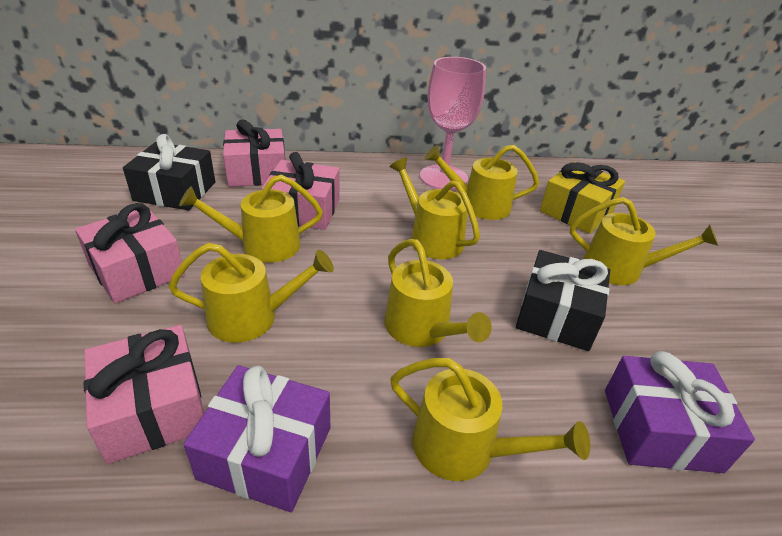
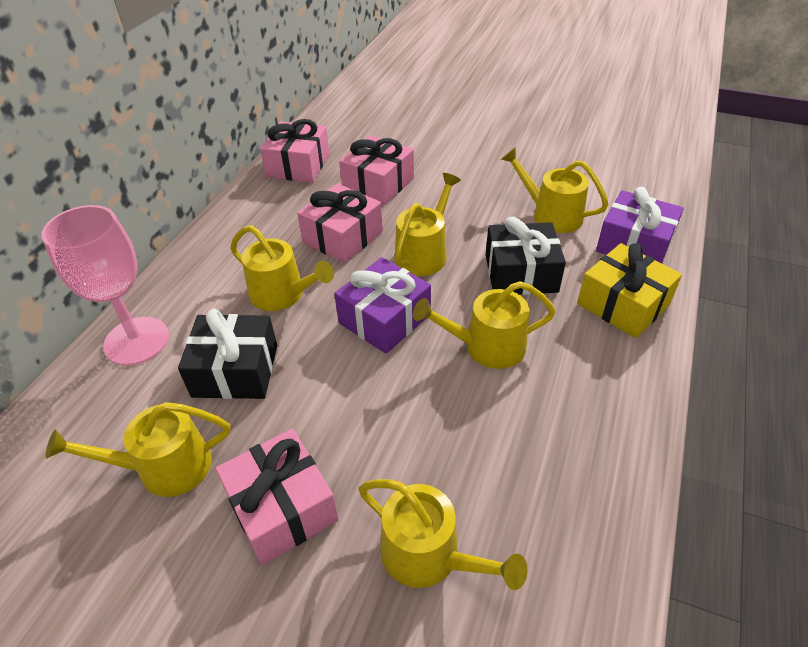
yellow watering can: [168,243,334,343] [179,175,323,263] [384,239,492,347] [389,158,480,259] [390,358,590,481] [425,145,539,220] [570,197,718,285] = 7 -> [45,402,230,497] [230,225,334,311] [359,479,528,590] [394,173,461,276] [413,281,556,369] [501,147,609,233] = 6

